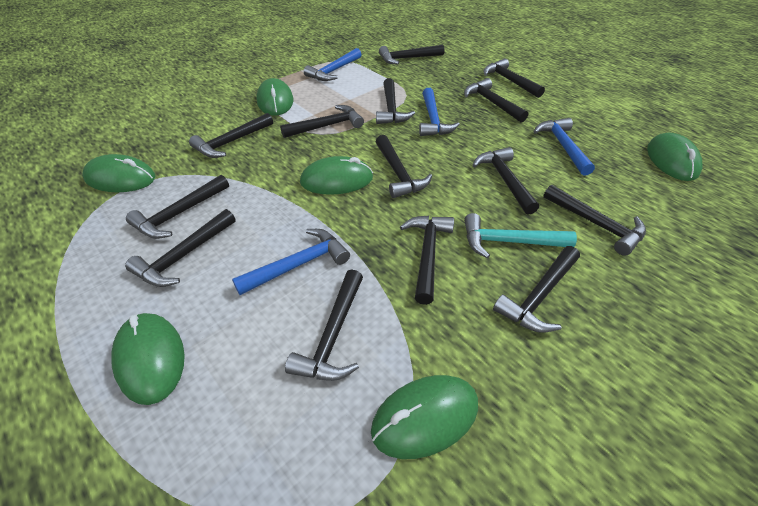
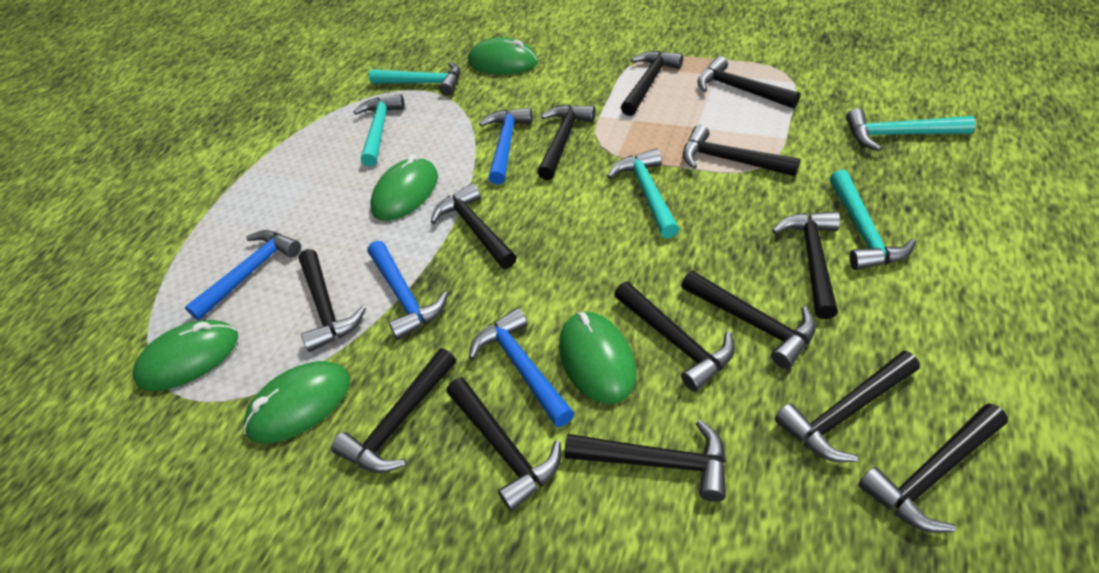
green mouse: [83,154,155,192] [111,313,185,405] [256,78,293,115] [300,156,373,195] [371,375,478,459] [647,133,702,181] = 6 -> [133,320,238,391] [243,361,350,444] [370,155,438,221] [468,37,538,75] [559,312,636,404] = 5
turquoise hammer: [464,213,577,258] = 1 -> [353,94,405,167] [369,62,460,96] [607,149,679,238] [829,170,916,270] [846,108,976,151] = 5

